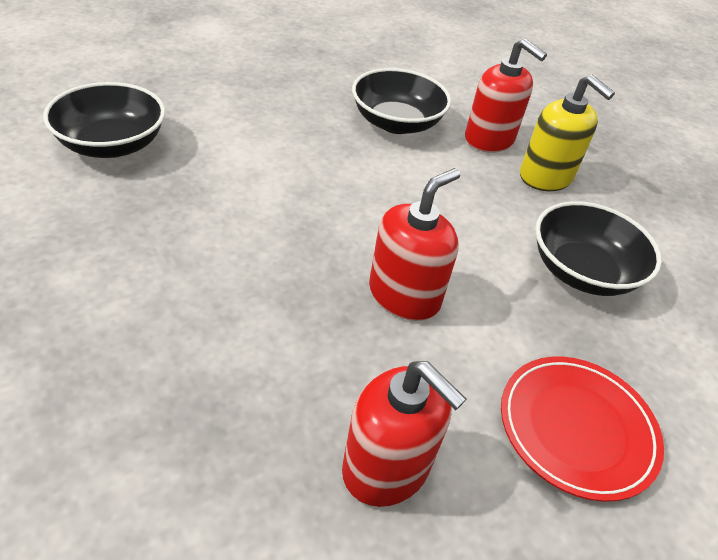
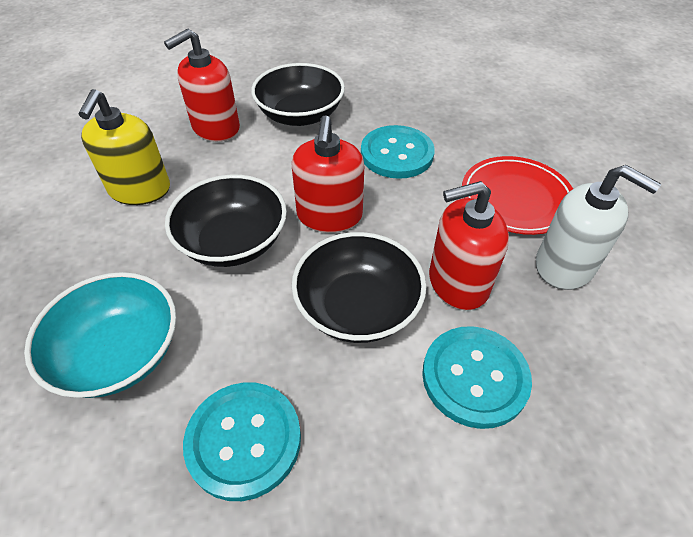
turquoise bowl: none = 0 -> [24,272,176,398] = 1
turquoise button: none = 0 -> [183,382,301,501] [361,125,435,179] [422,326,532,429] = 3
white soap dispenser: none = 0 -> [536,165,661,290] = 1

